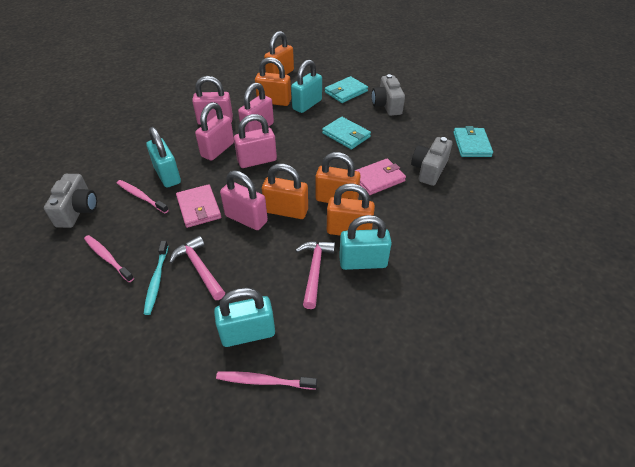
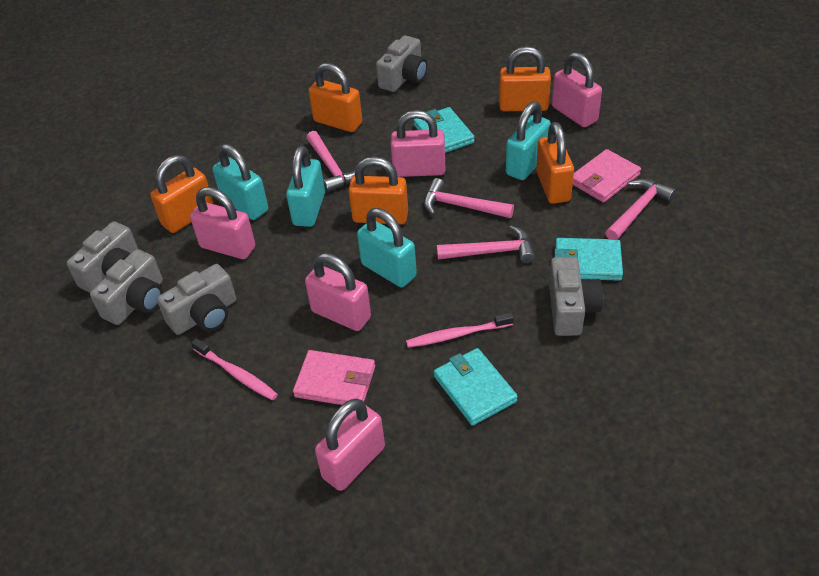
grey camera: [44,174,97,228] [372,74,405,116] [411,137,452,186] = 3 -> [67,221,138,293] [90,249,163,325] [157,264,236,335] [376,35,427,92] [549,257,603,336] = 5
pink hammer: [169,236,225,300] [295,241,335,309] = 2 -> [306,131,355,192] [424,178,514,218] [437,225,535,264] [605,179,676,239] = 4
pink toothbrush: [84,235,134,282] [117,180,169,213] [216,371,317,390] = 3 -> [191,338,278,400] [406,312,514,348] = 2
turquoise toothbrush: [144,241,168,315] = 1 -> none = 0

